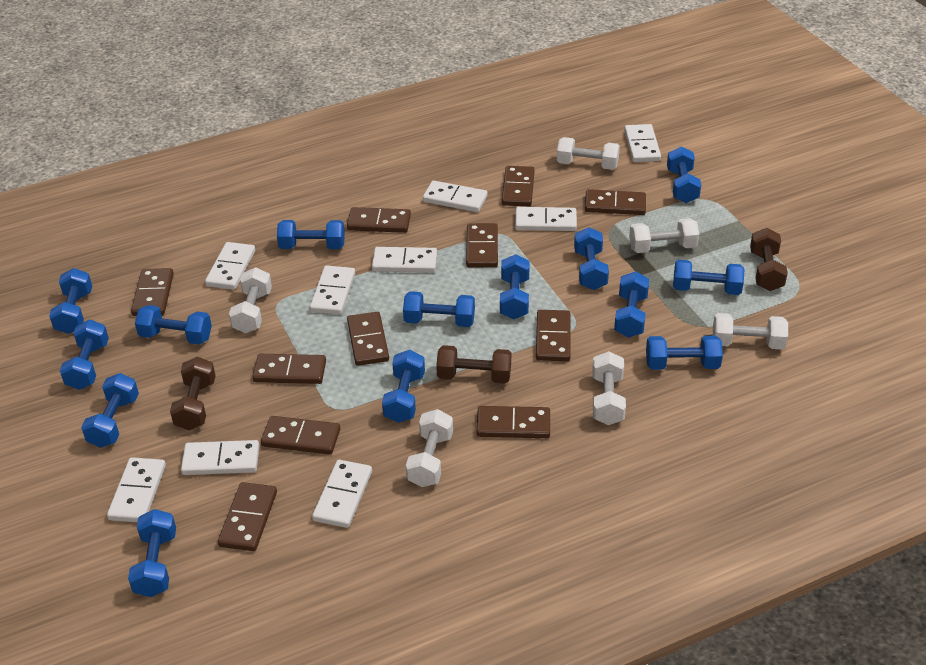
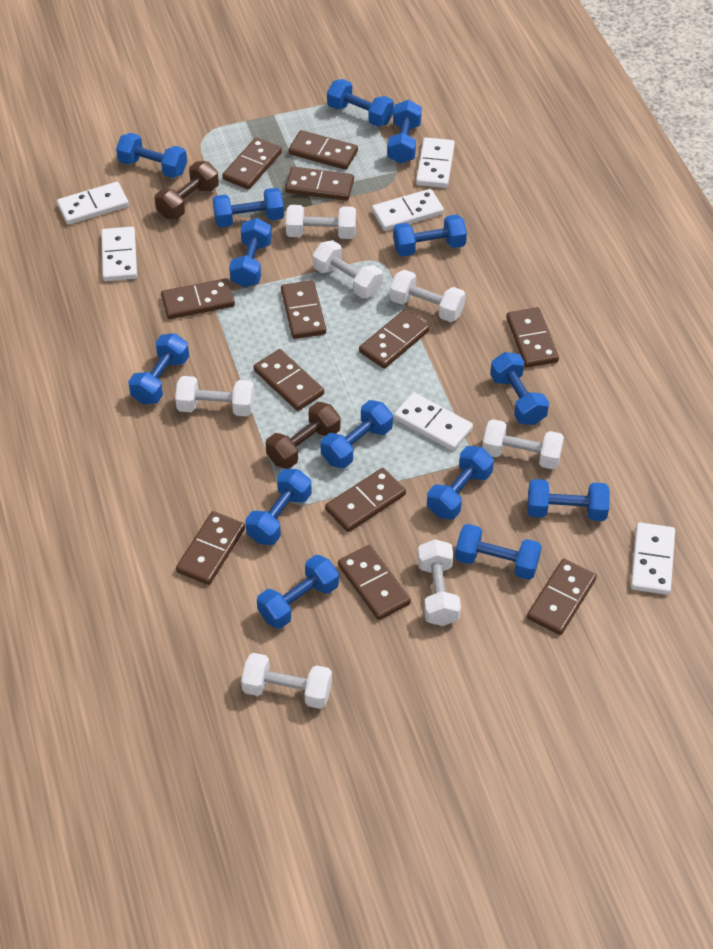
brown domino: [131,268,174,316] [218,482,277,551] [252,354,326,384] [261,416,340,455] [347,207,411,233] [347,312,389,366] [466,223,498,267] [477,406,550,438] [502,166,535,206] [536,310,571,361] [585,189,646,215] = 11 -> [161,278,235,319] [176,511,245,585] [222,137,282,190] [253,349,324,411] [281,280,326,339] [285,167,354,201] [288,130,358,170] [325,468,406,532] [338,545,411,620] [359,310,430,369] [506,307,559,368] [527,559,597,635] = 12
brown dumbbell: [170,357,216,430] [436,345,511,384] [750,228,788,291] = 3 -> [155,161,219,219] [265,402,340,469] = 2
white domino: [107,457,166,522] [181,440,259,475] [205,242,255,290] [310,265,355,315] [312,460,372,528] [372,247,437,273] [423,181,487,212] [515,207,577,231] [624,124,661,162] = 9 -> [57,182,129,225] [101,227,137,281] [372,189,444,231] [394,392,473,451] [416,137,455,188] [631,522,675,595] = 6
white dumbbell: [229,267,272,333] [406,409,453,487] [557,137,620,170] [592,351,626,425] [629,218,699,253] [713,313,788,350] = 6 -> [175,376,255,416] [241,653,332,709] [286,205,356,239] [313,240,383,298] [390,270,466,322] [418,539,461,626] [482,419,564,469] = 7

